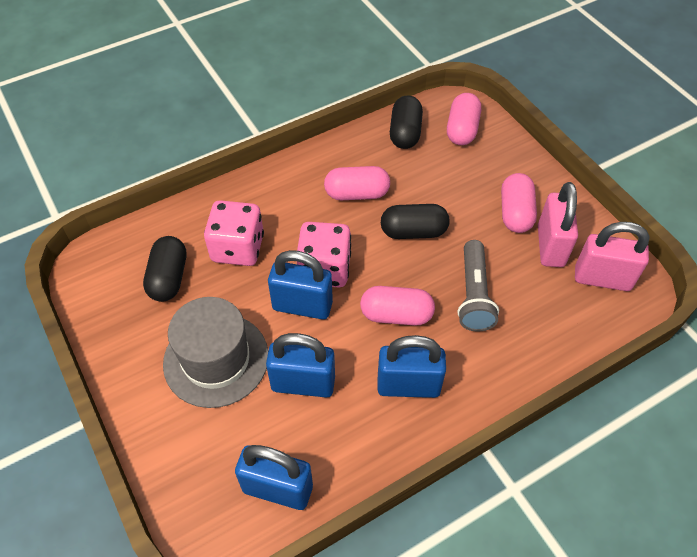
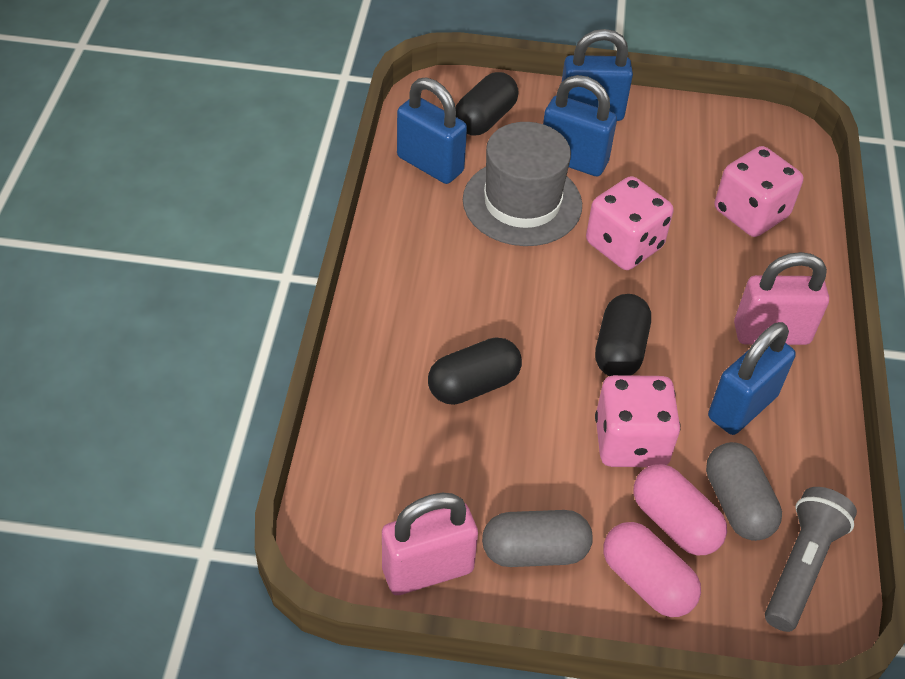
grey capsule: none = 0 -> [482,510,593,567] [706,442,782,541] = 2
pink capsule: [324,166,390,200] [360,286,435,326] [447,93,481,145] [501,173,537,233] = 4 -> [604,522,701,617] [634,464,727,555] = 2
pink dice: [204,200,264,266] [297,222,351,287] = 2 -> [586,176,673,270] [595,375,681,467] [715,146,803,237] = 3

